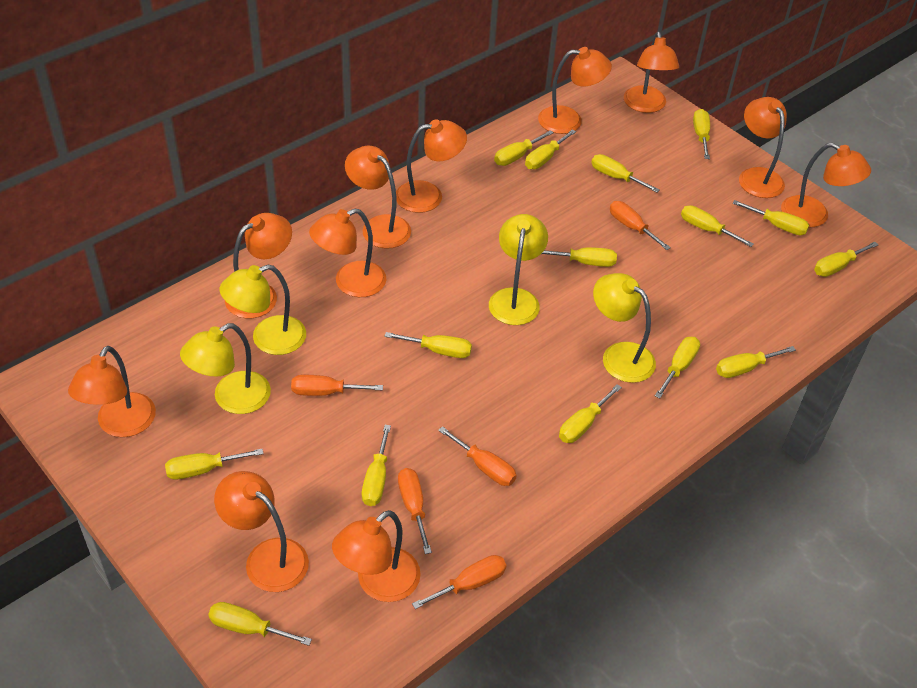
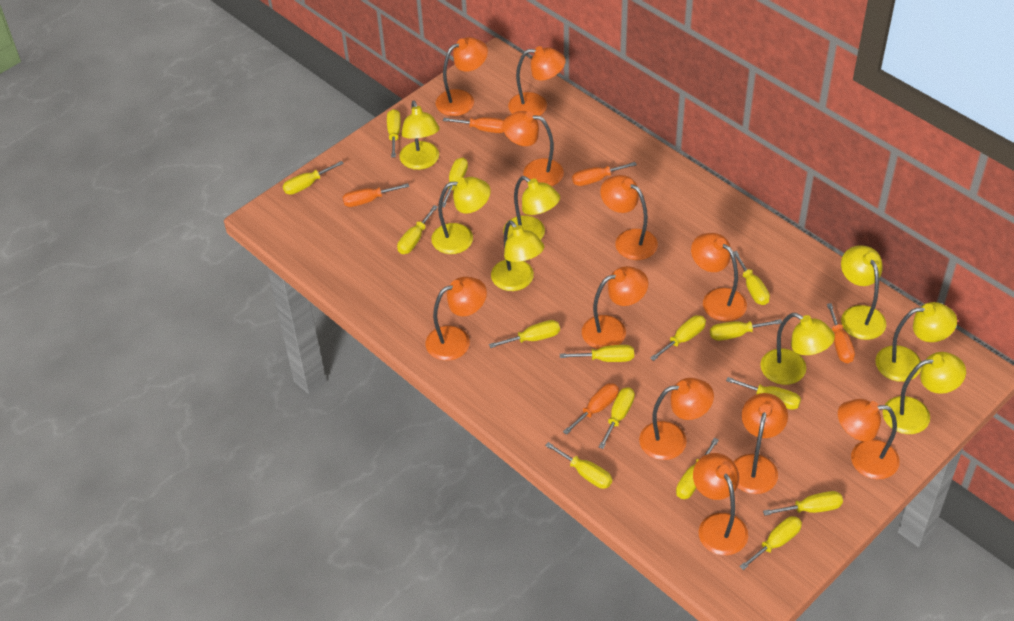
yellow lamp: [180,323,271,414] [220,265,306,355] [489,214,548,325] [593,273,656,383] = 4 -> [399,100,440,170] [431,177,491,254] [491,220,544,291] [503,176,560,240] [760,313,835,385] [841,245,886,340] [875,302,957,382] [883,352,966,434] = 8

